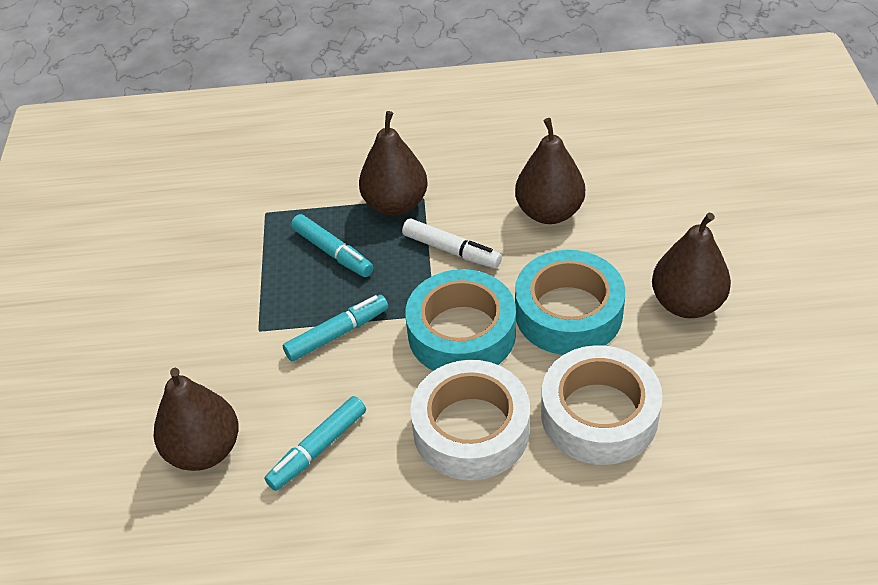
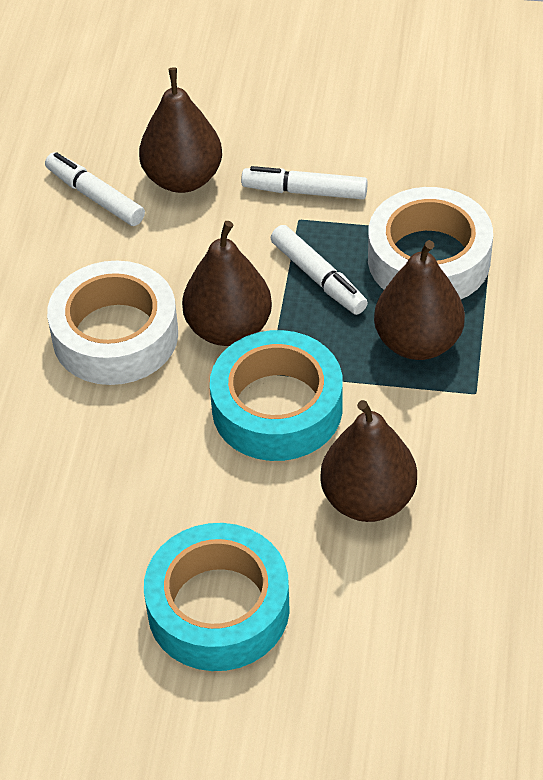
turquoise marker: [264,396,366,491] [283,295,388,361] [291,214,373,277] = 3 -> none = 0
white marker: [402,218,502,269] = 1 -> [45,152,145,226] [241,166,368,199] [271,225,368,315] = 3

